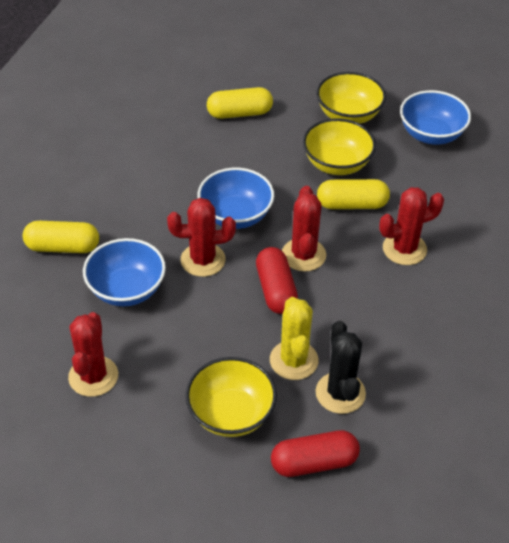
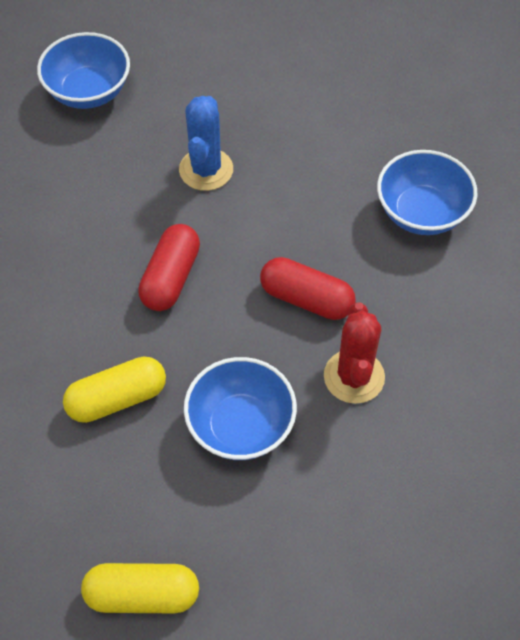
black cactus: [316,321,366,414] = 1 -> none = 0
blue cactus: none = 0 -> [179,96,233,191] = 1
red cactus: [68,312,118,397] [167,198,236,277] [282,186,326,271] [379,187,444,265] = 4 -> [324,302,385,404] = 1
yellow bowl: [185,357,277,437] [303,118,376,175] [316,72,386,124] = 3 -> none = 0
yellow cactus: [270,297,319,380] = 1 -> none = 0
yellow capsule: [23,221,99,253] [207,87,273,119] [317,179,390,209] = 3 -> [63,356,166,423] [81,563,199,613] = 2

